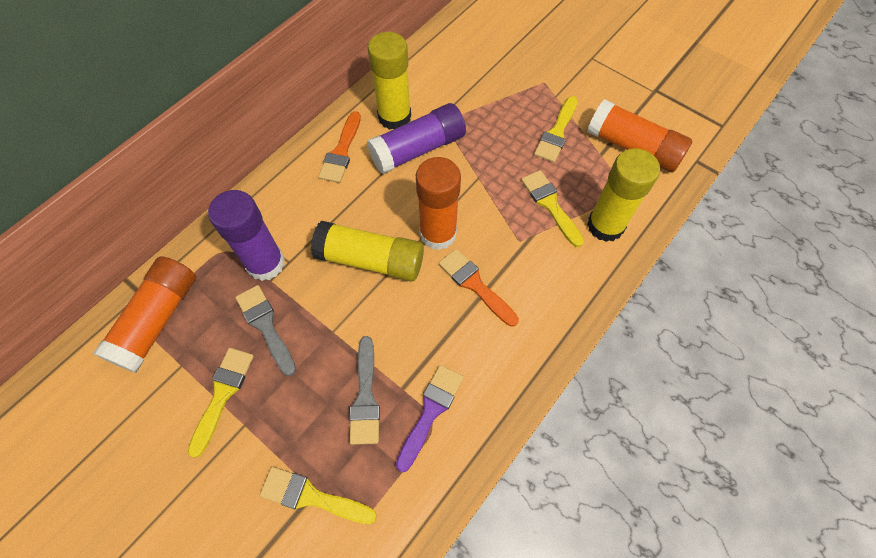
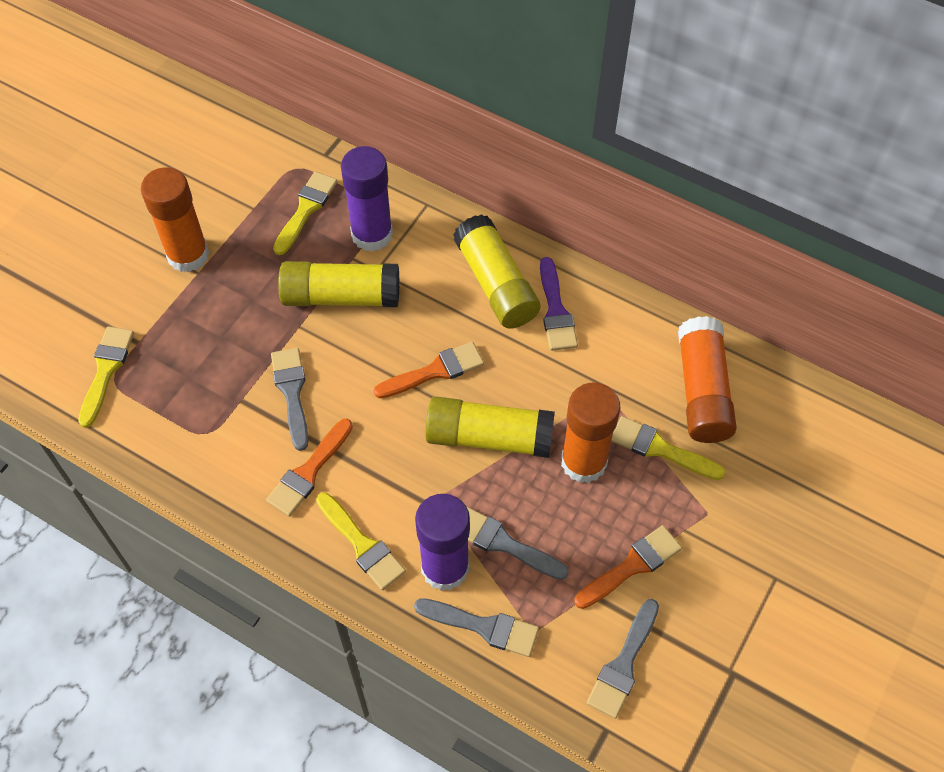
grey brush: [236,285,296,376] [349,336,380,445] = 2 -> [271,348,308,451] [414,598,539,657] [467,507,569,580] [587,599,659,719] = 4
orange brush: [318,111,361,183] [439,249,519,327] = 2 -> [266,419,353,516] [374,342,484,398] [574,525,682,609] = 3

